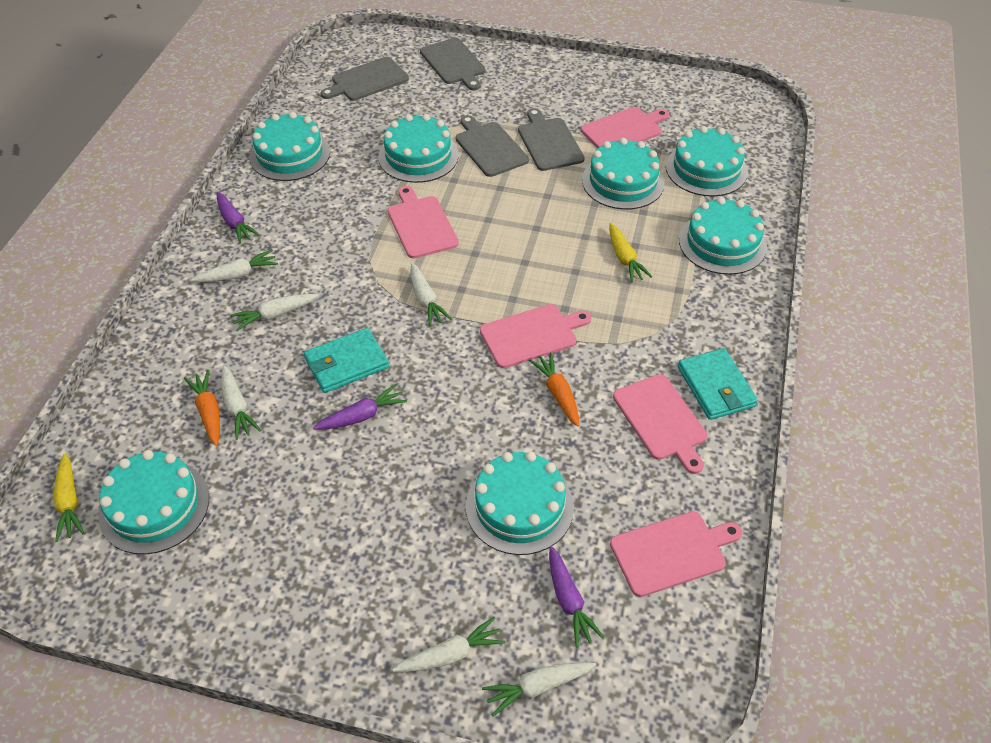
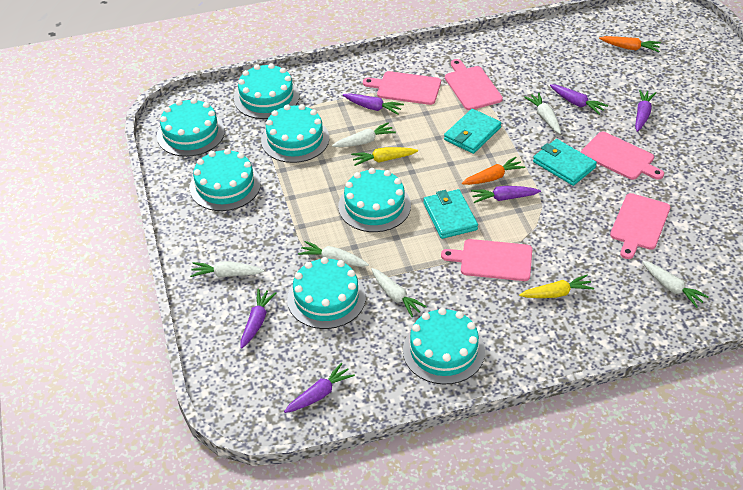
grey cutting board: [321,57,409,101] [420,38,485,90] [456,115,529,177] [518,108,585,171] = 4 -> none = 0
purple carrot: [217,192,260,244] [313,384,407,430] [549,546,604,647] = 3 -> [240,289,277,349] [284,363,355,413] [343,93,404,115] [471,186,541,203] [550,84,608,115] [635,90,656,132] = 6
turquoise wallet: [304,328,389,393] [678,348,758,420] = 2 -> [423,189,478,239] [444,109,501,154] [533,139,597,186] = 3

